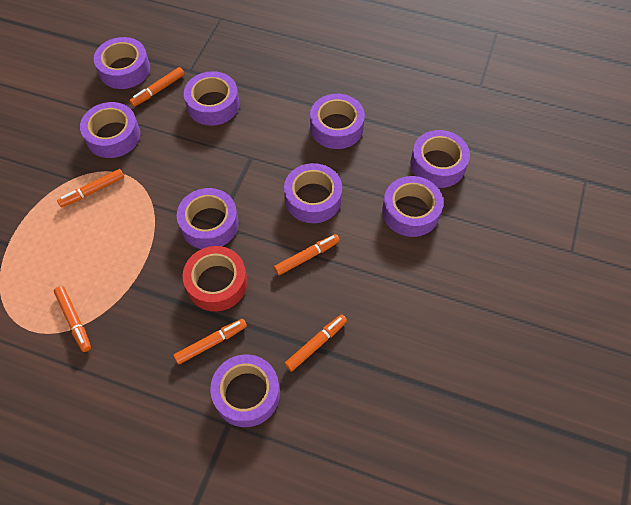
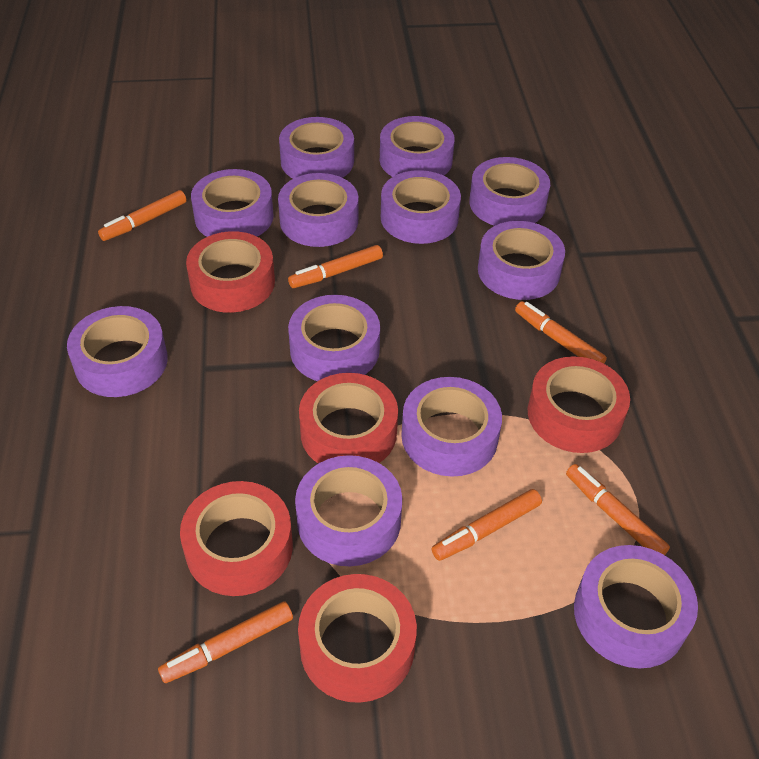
purple tape: [80,102,140,158] [94,37,150,89] [177,188,239,249] [184,71,239,126] [210,354,280,427] [284,163,342,223] [310,94,365,149] [382,176,443,237] [410,130,470,188] = 9 -> [67,306,168,397] [191,169,274,237] [278,173,358,247] [279,117,354,179] [288,295,380,381] [295,455,402,566] [380,116,455,177] [381,170,461,244] [401,377,502,477] [469,157,550,226] [478,221,565,300] [574,545,698,668] = 12
red tape: [183,246,247,312] = 1 -> [180,481,293,596] [186,231,275,313] [298,574,417,703] [299,373,398,464] [528,356,630,453] = 5

